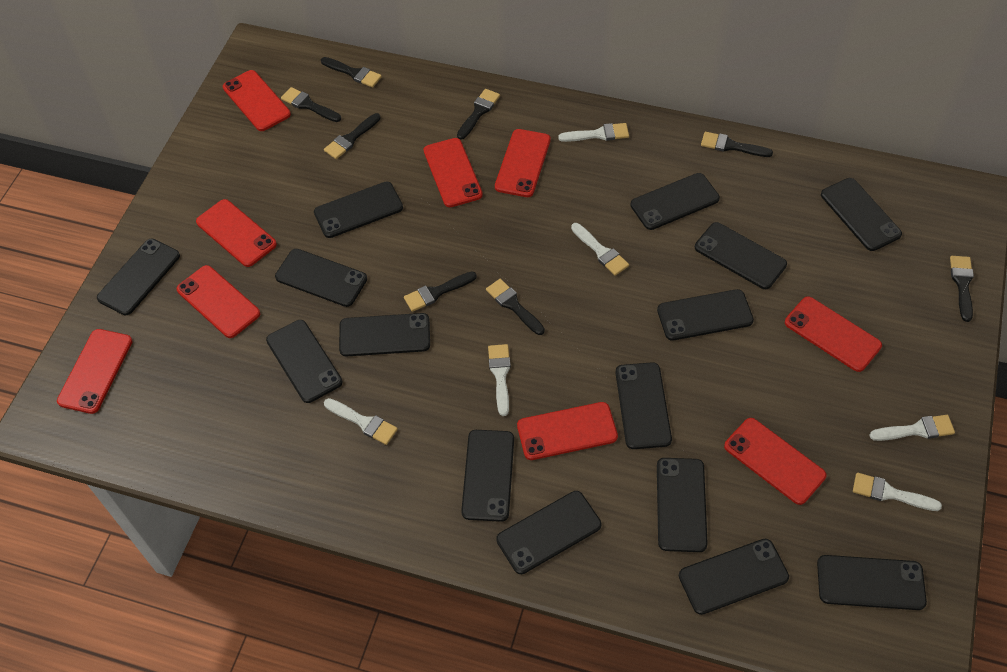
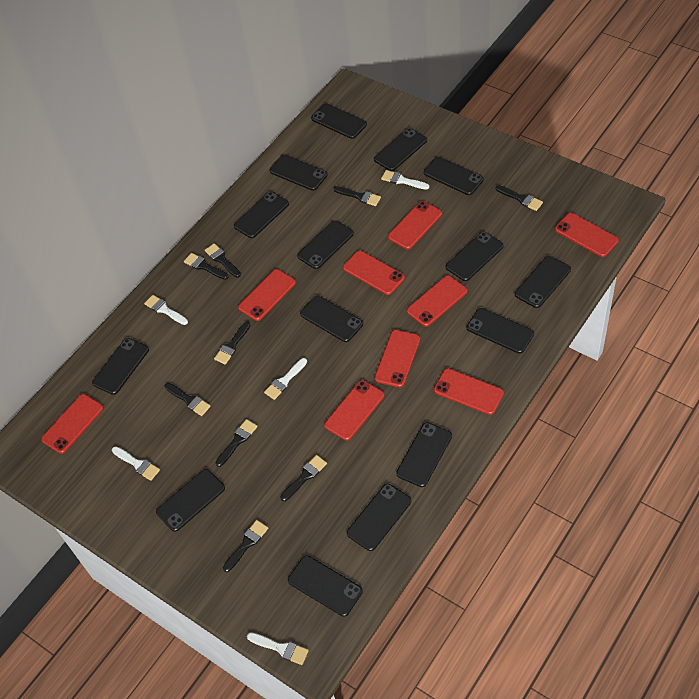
black brush: [281,87,341,122] [321,57,382,88] [324,113,381,159] [404,271,477,312] [457,89,500,140] [486,279,545,335] [701,132,773,157] [950,256,974,322] = 8 -> [164,383,211,416] [184,253,229,280] [205,243,241,278] [214,321,250,364] [216,419,258,467] [223,520,268,572] [280,455,327,501] [334,186,381,206] [496,185,543,211] = 9
white brush: [324,398,398,445] [488,344,511,416] [558,123,629,142] [571,223,629,276] [853,473,942,511] [869,415,955,441] = 6 -> [112,446,160,481] [144,295,188,325] [247,632,309,665] [264,358,307,400] [381,170,429,190] = 5

